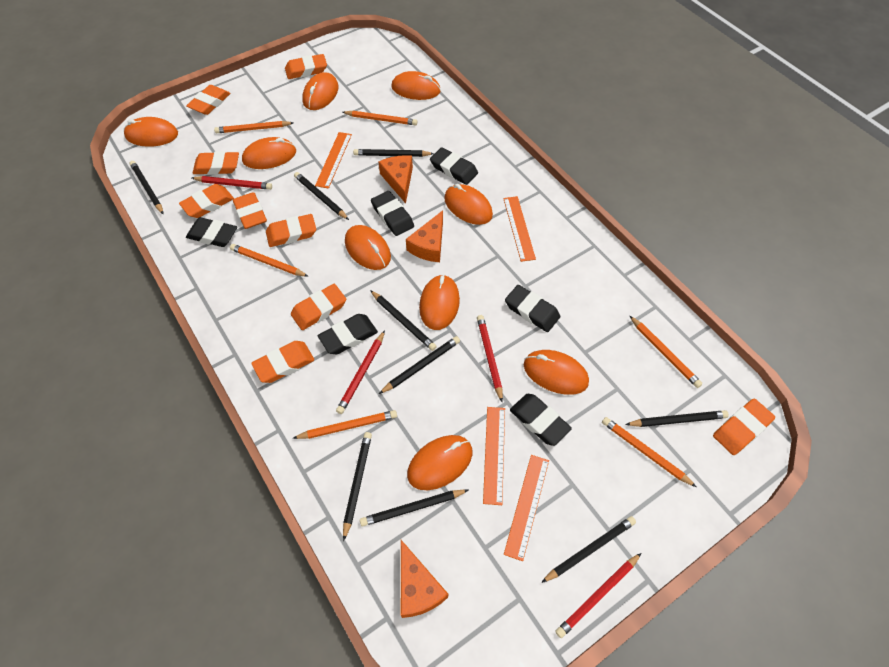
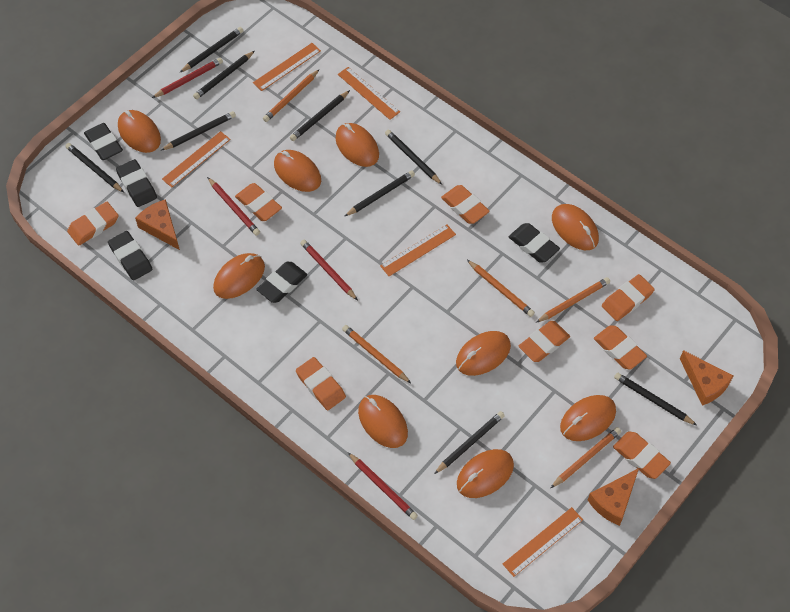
black eraser: [186,217,237,247] [318,314,378,355] [371,191,414,236] [430,147,478,185] [505,285,560,332] [510,394,572,446] = 6 -> [84,123,123,160] [108,231,152,281] [116,159,157,207] [256,262,307,303] [509,223,560,262] = 5
orange eraser: [179,184,234,218] [186,85,230,115] [193,151,239,175] [233,192,267,229] [251,341,314,383] [266,214,316,247] [285,54,327,79] [291,284,346,330] [713,398,775,455] = 9 -> [67,202,119,246] [235,183,282,221] [296,357,346,410] [441,185,490,224] [519,321,570,362] [594,325,647,370] [602,274,655,321] [613,431,671,479] = 8
orange pencil: [214,121,293,133] [230,244,309,277] [292,410,397,439] [342,111,417,125] [602,417,696,487] [629,315,703,388] = 6 -> [263,69,320,122] [342,325,411,383] [467,260,535,317] [536,277,610,323] [551,427,621,488] = 5
orange ruler: [315,132,352,189] [483,407,505,505] [503,196,536,262] [504,455,549,561] = 4 -> [162,131,231,187] [253,43,321,91] [338,67,400,120] [380,224,456,276] [503,507,583,577] = 5

